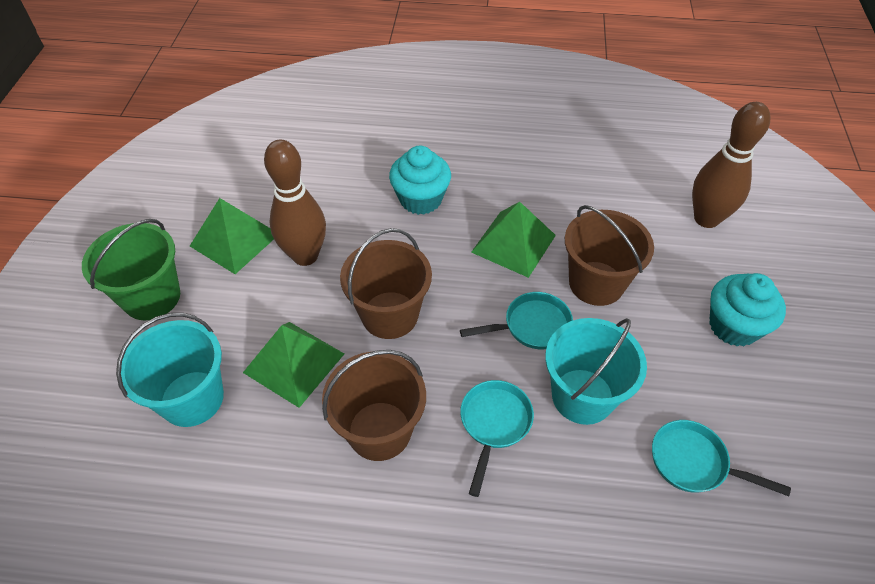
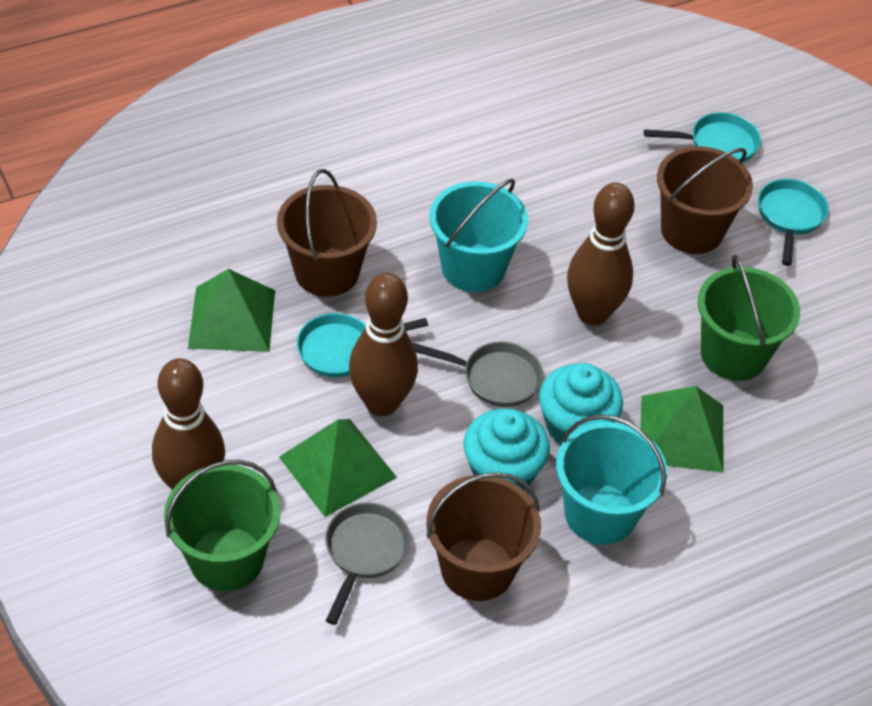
brown bowling pin: [264,140,326,266] [692,102,771,228] = 2 -> [152,358,225,490] [349,273,418,416] [567,183,634,325] = 3
green bucket: [82,219,180,320] = 1 -> [164,460,281,591] [698,254,800,381] = 2
grey pan: none = 0 -> [325,502,410,625] [413,341,543,407] = 2

